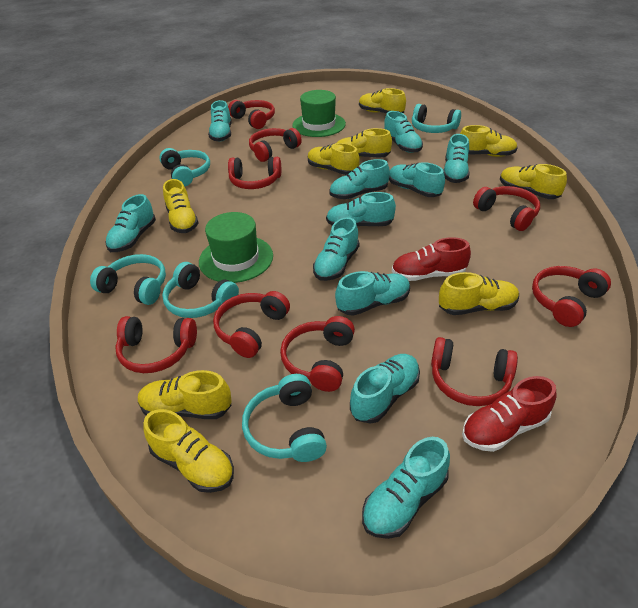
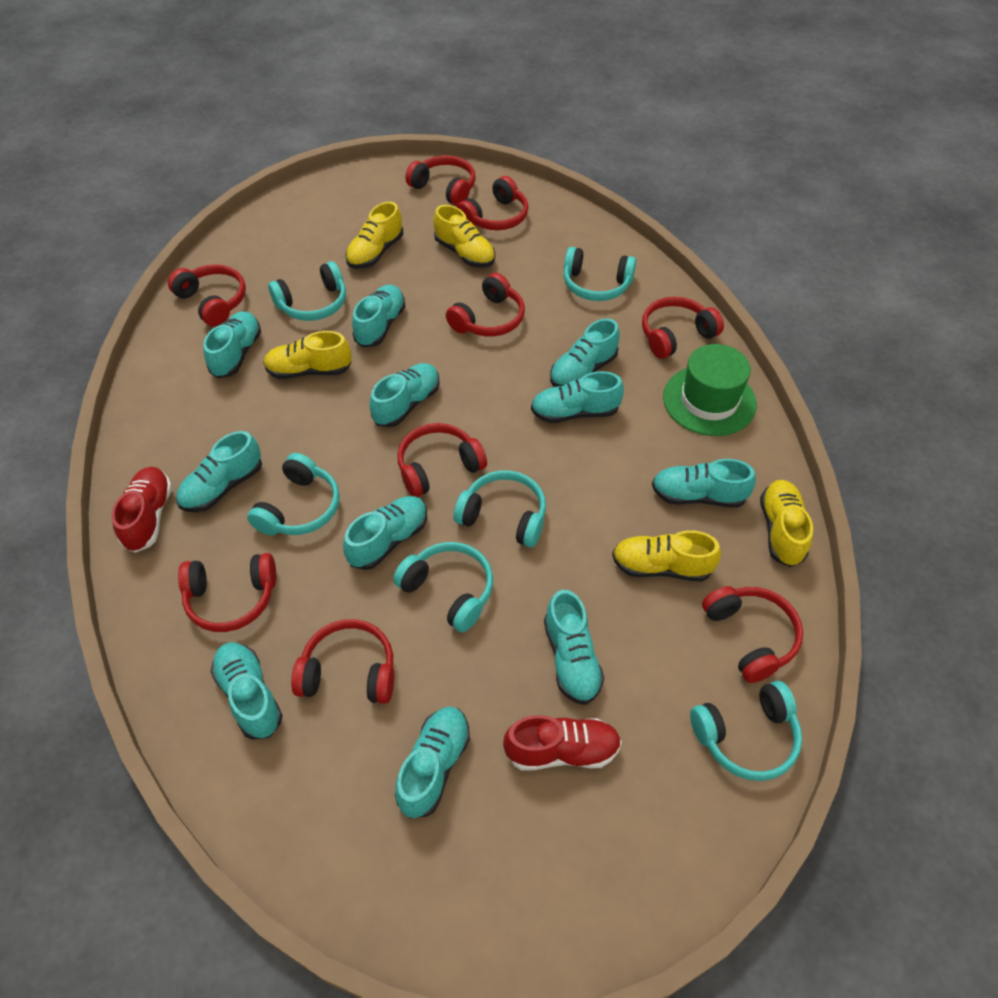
green hat: [199,212,273,283] [292,90,346,137] = 2 -> [663,344,757,436] = 1
turquoise headphones: [90,254,166,305] [159,148,210,187] [162,262,239,318] [242,374,327,462] [412,104,461,133] = 5 -> [247,453,340,536] [268,261,346,321] [393,542,493,632] [454,470,546,547] [564,247,636,301] [690,681,802,781] = 6
yellow shoe: [138,370,232,419] [143,409,234,493] [163,179,199,233] [308,143,360,175] [337,128,392,158] [359,88,406,113] [439,272,519,315] [460,125,518,157] [500,164,567,199] = 9 -> [263,331,352,379] [345,202,403,269] [433,205,495,267] [612,530,721,581] [760,480,813,567] = 5

